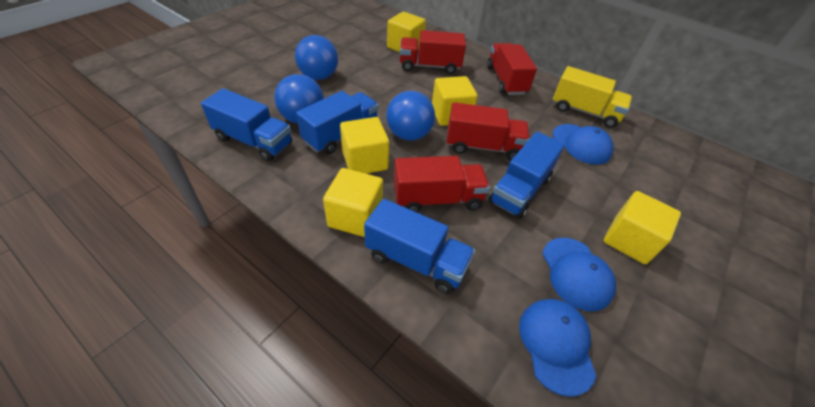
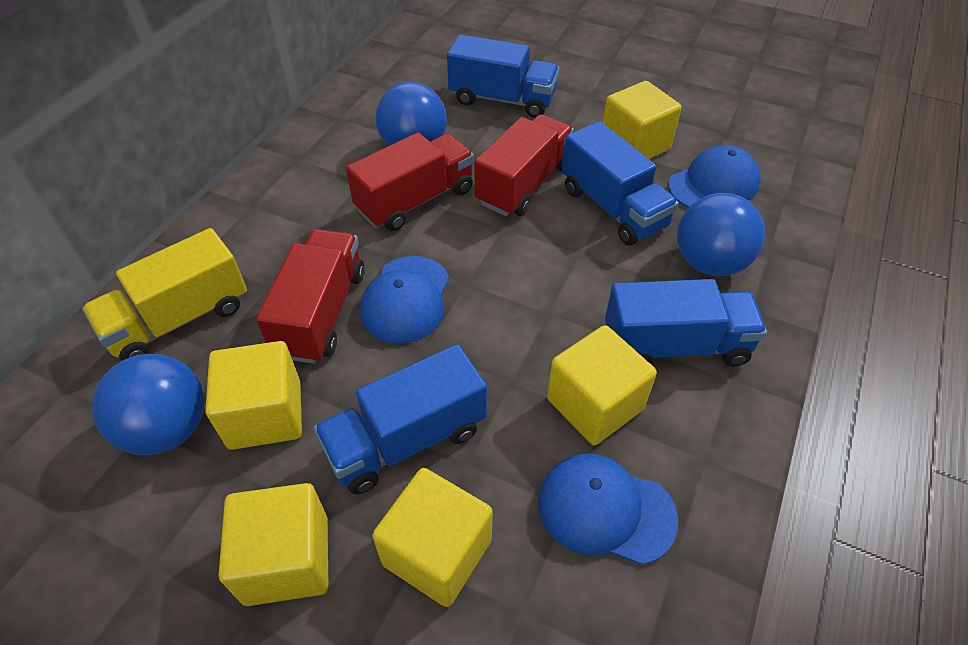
red truck: [394,156,490,213] [400,30,466,74] [447,102,530,160] [487,43,537,95] = 4 -> [256,229,365,364] [346,133,474,231] [474,114,574,216] = 3

